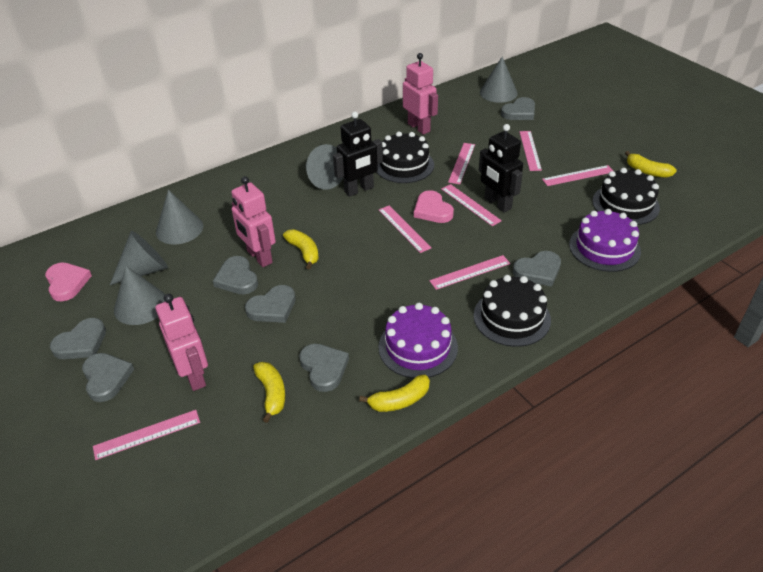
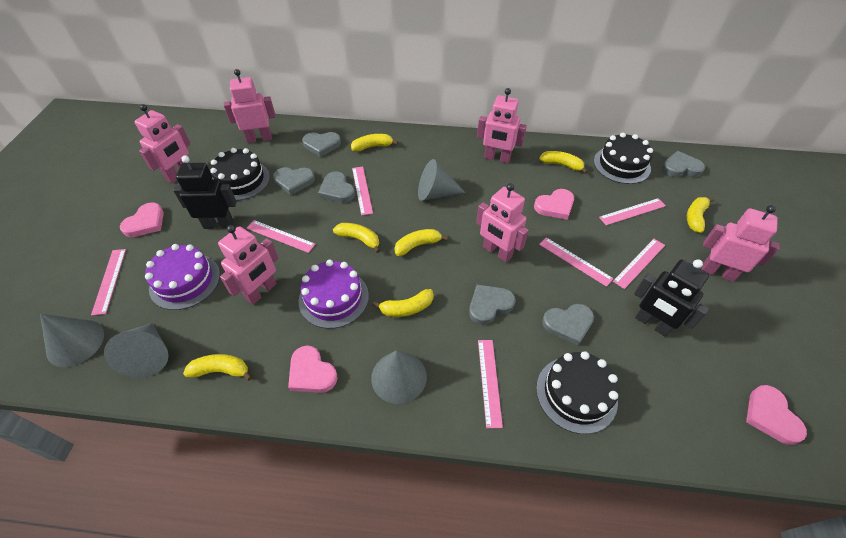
grey cone: [110,231,168,285] [114,266,165,325] [156,190,203,244] [305,144,343,190] [480,56,518,103] = 5 -> [40,314,104,367] [104,323,168,378] [371,350,427,404] [418,159,466,201] = 4
grey heart: [50,318,106,359] [82,353,134,402] [213,256,258,294] [245,285,296,323] [299,344,349,392] [501,97,535,120] [513,251,561,287] = 7 -> [273,167,315,195] [302,132,341,157] [318,171,355,203] [469,284,516,325] [542,304,594,346] [662,151,705,177] = 6
pink heart: [45,263,92,301] [414,190,454,223] = 2 -> [120,203,164,237] [288,345,338,393] [534,189,574,220] [746,385,807,445] = 4
pink robot: [156,294,208,391] [231,176,276,267] [403,53,438,135] = 3 -> [134,104,191,183] [218,225,279,304] [224,69,275,143] [476,183,529,262] [477,88,527,163] [702,205,780,282] = 6
yellow banana: [253,362,285,423] [283,229,319,269] [359,375,430,412] [625,151,677,178] = 4 -> [183,354,252,381] [333,223,380,253] [351,134,398,152] [372,289,434,317] [394,229,448,256] [539,151,588,174] [687,197,715,233] = 7

